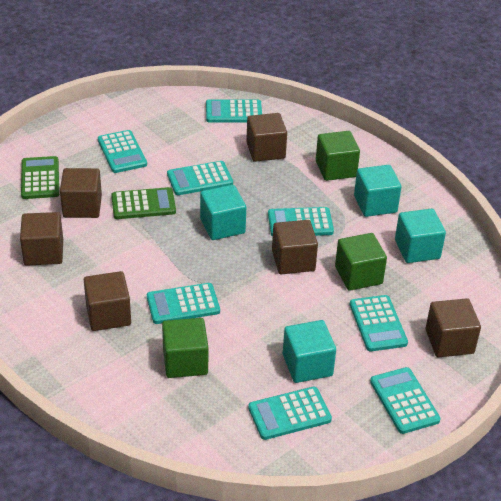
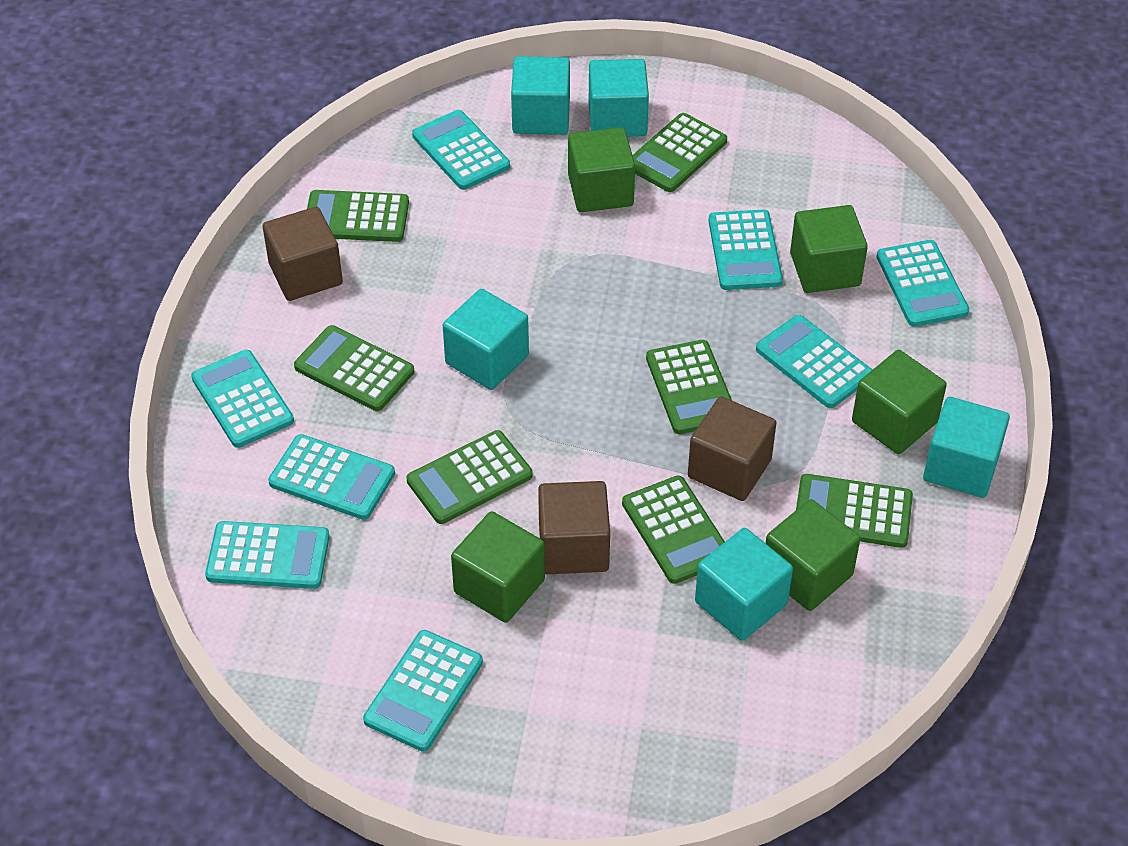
brown cube: [20,212,63,266] [60,168,102,218] [84,271,131,331] [246,113,287,162] [272,220,318,274] [426,298,481,357] = 6 -> [263,207,343,301] [538,481,610,574] [688,397,776,501] = 3
green calculator: [21,156,59,199] [111,187,176,219] = 2 -> [294,325,414,411] [307,190,409,242] [407,430,533,524] [622,476,725,584] [633,113,727,192] [646,340,732,434] [796,474,913,548] = 7
green cube: [162,318,208,378] [316,131,360,181] [335,233,387,291] = 3 -> [451,511,545,623] [568,127,635,212] [766,499,860,611] [790,205,868,293] [852,350,947,454] = 5
turquoise cube: [200,185,246,240] [283,320,336,383] [354,165,401,217] [395,208,446,263] = 4 -> [443,289,529,390] [511,56,570,135] [589,59,649,137] [695,528,793,641] [923,397,1010,498] = 5

